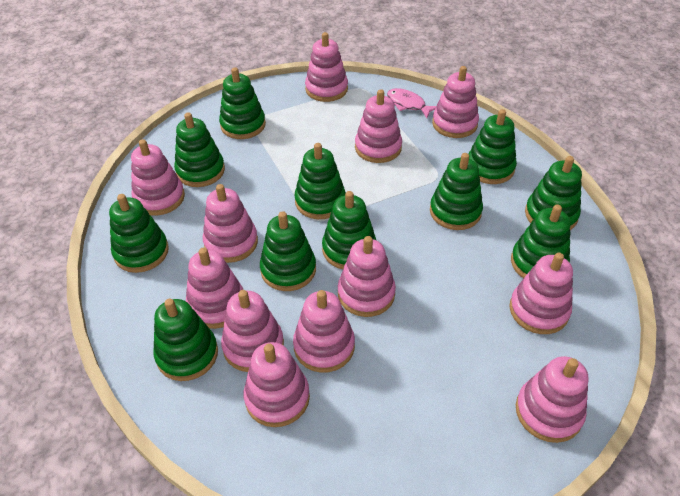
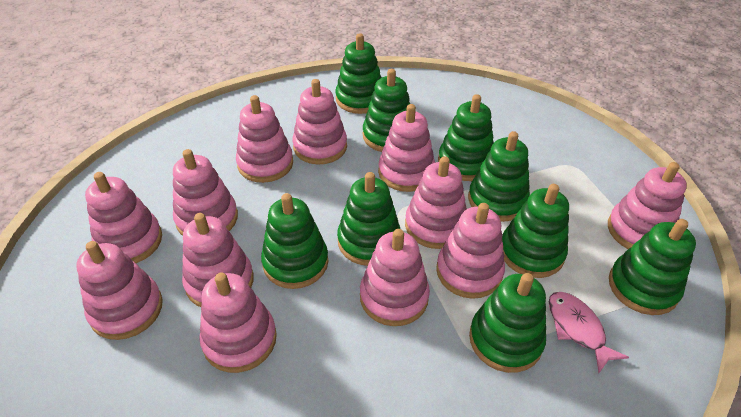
green stacking toy: [109,194,169,273] [153,299,218,381] [174,112,225,187] [219,67,266,139] [260,211,316,291] [294,143,346,219] [322,191,377,269] [430,153,483,230] [468,109,517,184] [511,204,571,278] [525,156,582,230] = 11 -> [261,193,328,289] [335,33,382,114] [337,172,400,266] [363,69,410,152] [438,94,494,181] [468,131,530,222] [469,273,546,373] [502,184,569,278] [609,219,696,315] = 9

